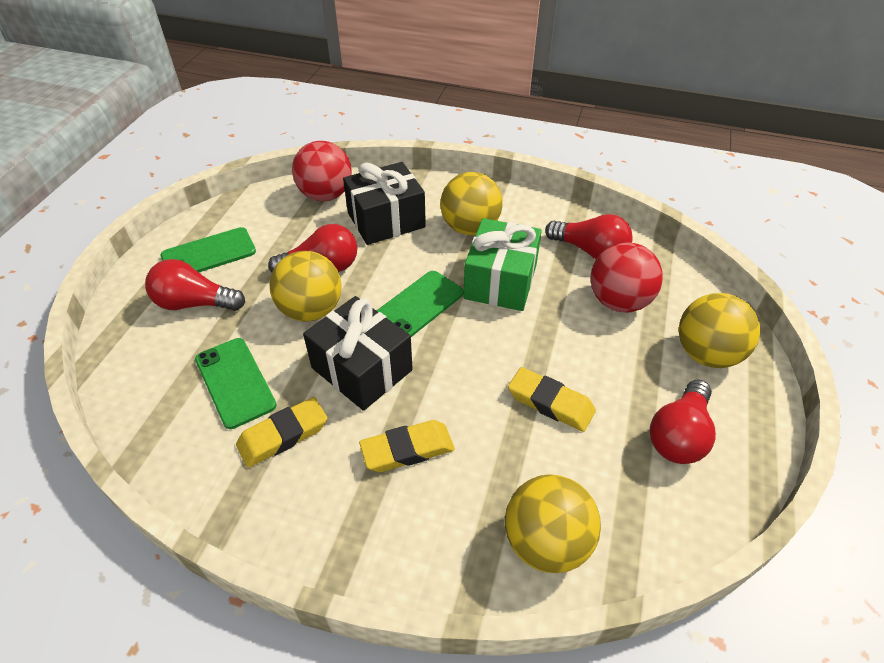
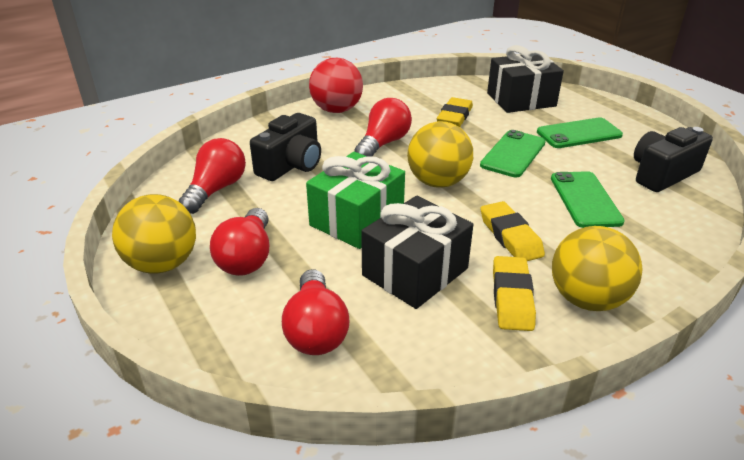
black camera: none = 0 -> [250,113,321,181] [634,127,713,192] = 2
red ball: [292,141,352,201] [590,242,663,313] = 2 -> [309,58,363,113] = 1
yellow ball: [270,251,342,322] [440,172,503,235] [505,474,601,573] [678,293,760,368] = 4 -> [112,194,196,273] [407,121,473,188] [552,226,643,311] = 3

